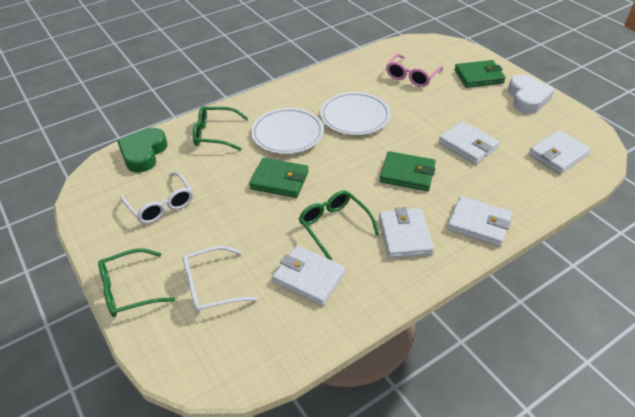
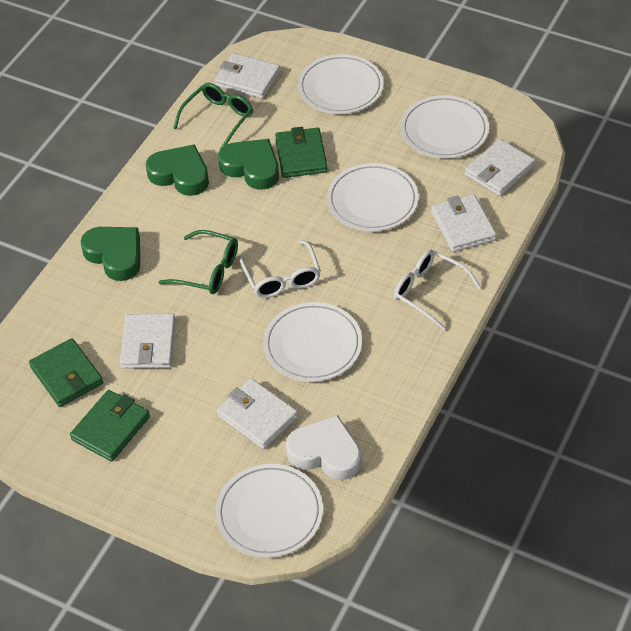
green glasses: [98,248,175,317] [193,106,249,151] [299,190,380,260] = 3 -> [159,230,238,294] [173,83,253,149] = 2
green heart: [117,128,168,173] = 1 -> [80,227,140,281] [146,144,209,196] [218,139,279,190] = 3
pink glasses: [386,54,443,87] = 1 -> none = 0
white plate: [251,108,324,154] [320,92,391,135] = 2 -> [215,464,323,558] [263,302,362,382] [298,54,384,114] [327,163,419,231] [401,95,489,159] = 5

